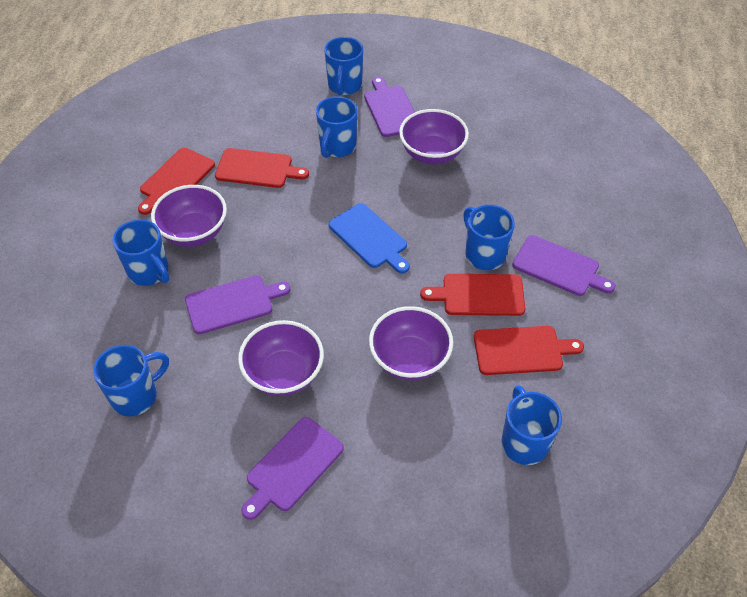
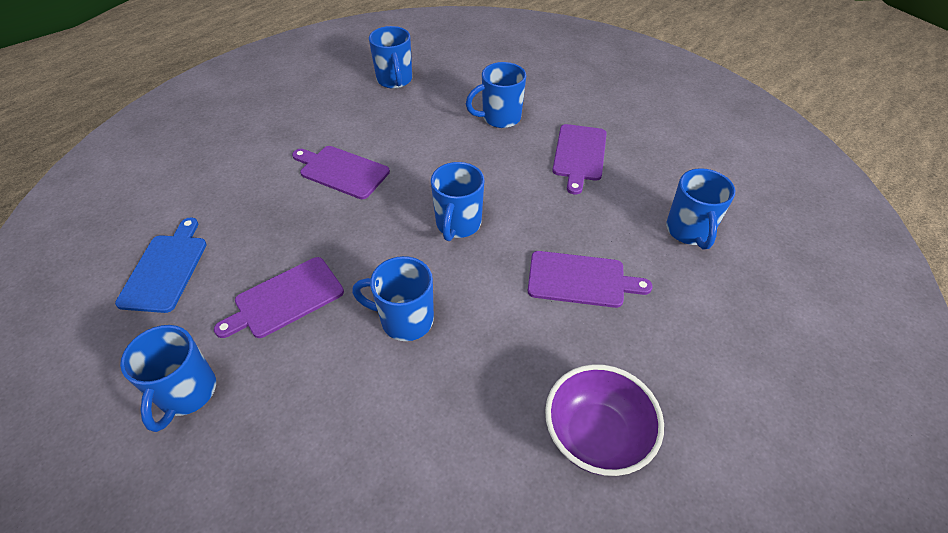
purple bowl: [151,185,227,247] [238,320,324,396] [369,306,453,381] [399,109,469,164] = 4 -> [545,364,664,476] = 1
red cutting board: [138,148,215,215] [215,148,309,188] [420,274,525,316] [474,326,584,375] = 4 -> none = 0

